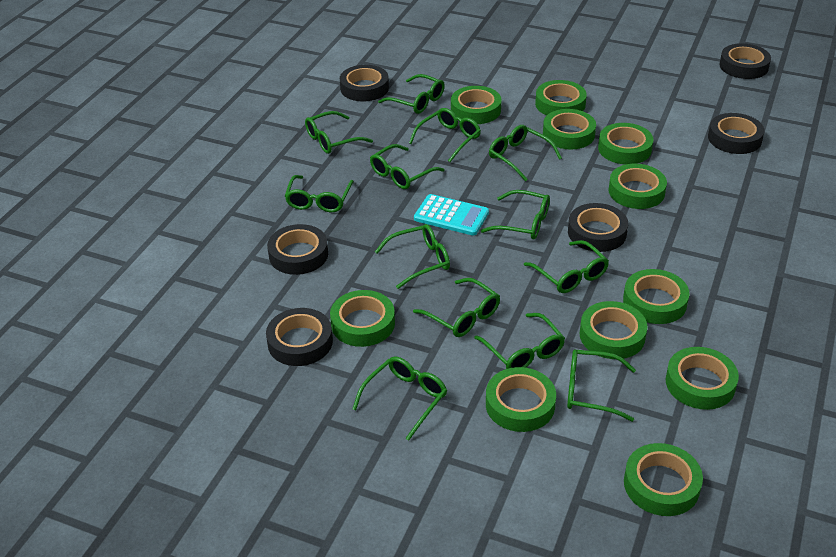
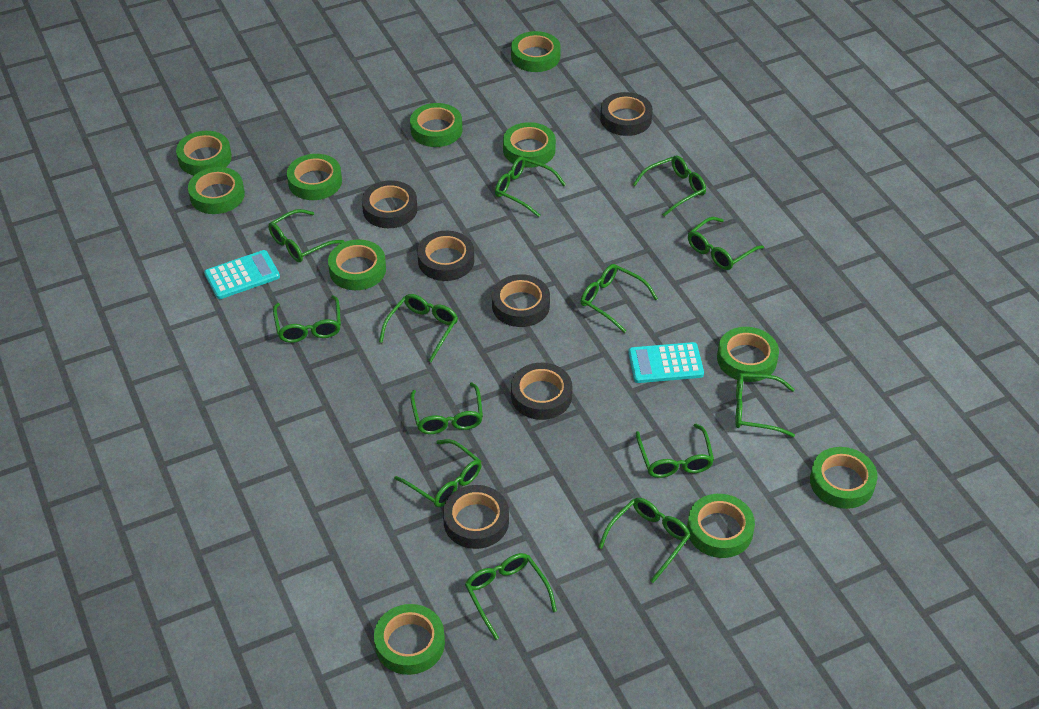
turquoise calculator: [414,194,489,236] = 1 -> [204,250,280,299] [628,342,704,383] = 2

